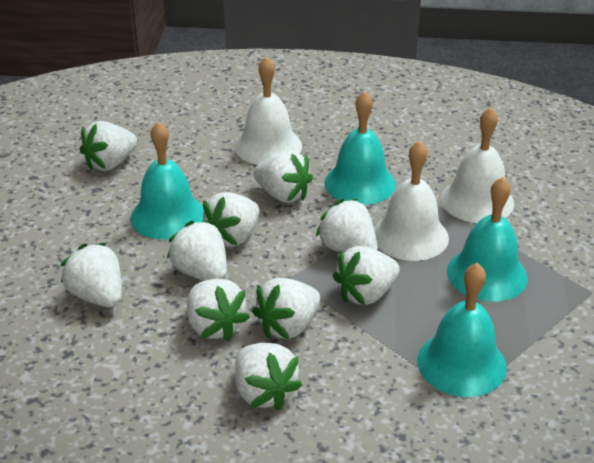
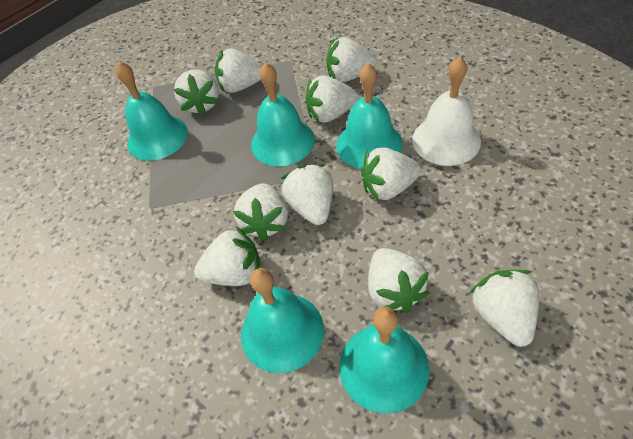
turquoise bell: [131,122,204,239] [325,91,396,205] [417,263,507,397] [447,177,528,302] = 4 -> [115,61,188,161] [241,268,324,373] [251,62,315,166] [336,63,403,169] [339,307,429,414] = 5
white bell: [235,56,302,165] [374,140,449,261] [441,107,514,223] = 3 -> [412,57,481,166] = 1

